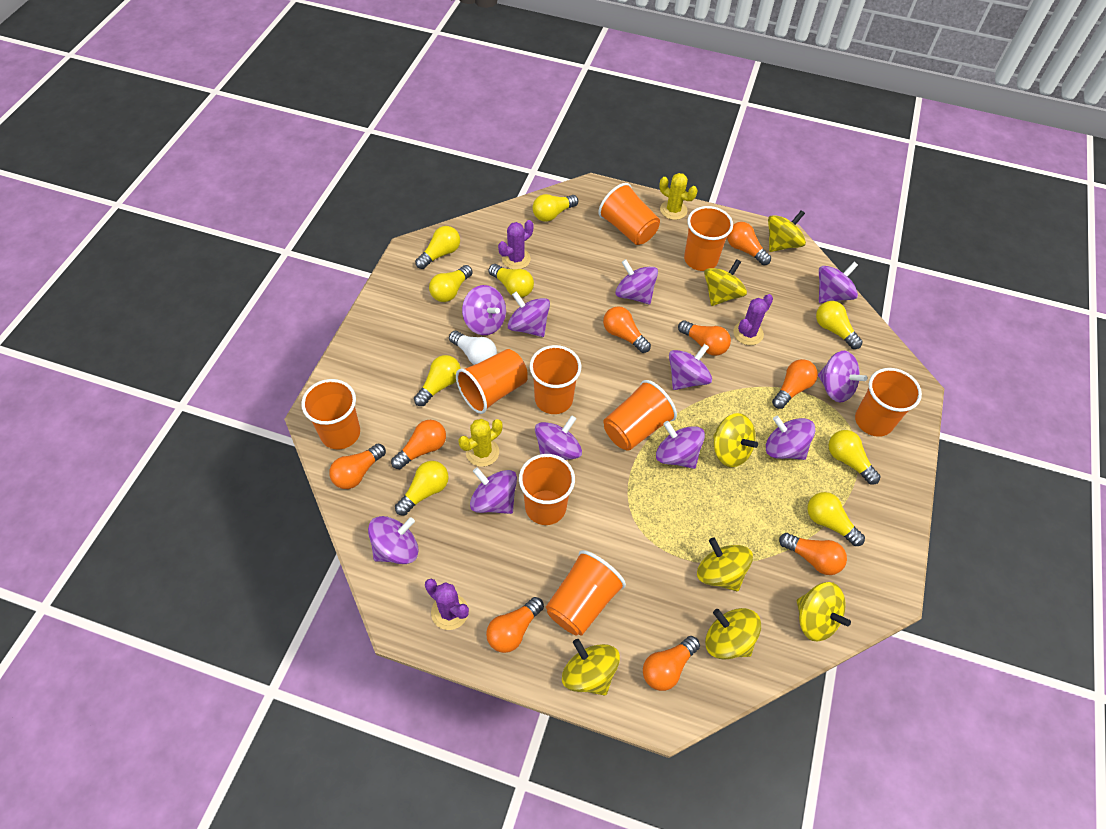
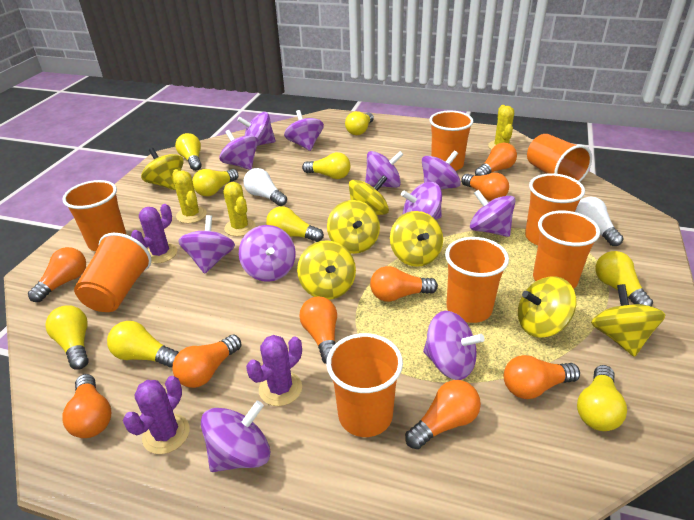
orange cup: [301,379,360,449] [456,349,528,414] [519,454,575,525] [530,345,581,414] [546,550,626,636] [598,183,660,245] [604,380,677,451] [684,206,733,271] [855,368,922,437] = 9 -> [62,180,127,252] [74,233,152,312] [326,333,403,437] [429,110,473,171] [445,237,509,323] [525,173,585,246] [527,134,592,182] [533,211,600,289] = 8
white light bulb: [449,331,497,365] = 1 -> [243,168,287,206] [575,197,624,246] = 2
yellow cactus: [459,419,502,467] [659,173,697,220] = 2 -> [172,169,206,223] [223,182,256,236] [488,105,515,150] = 3

